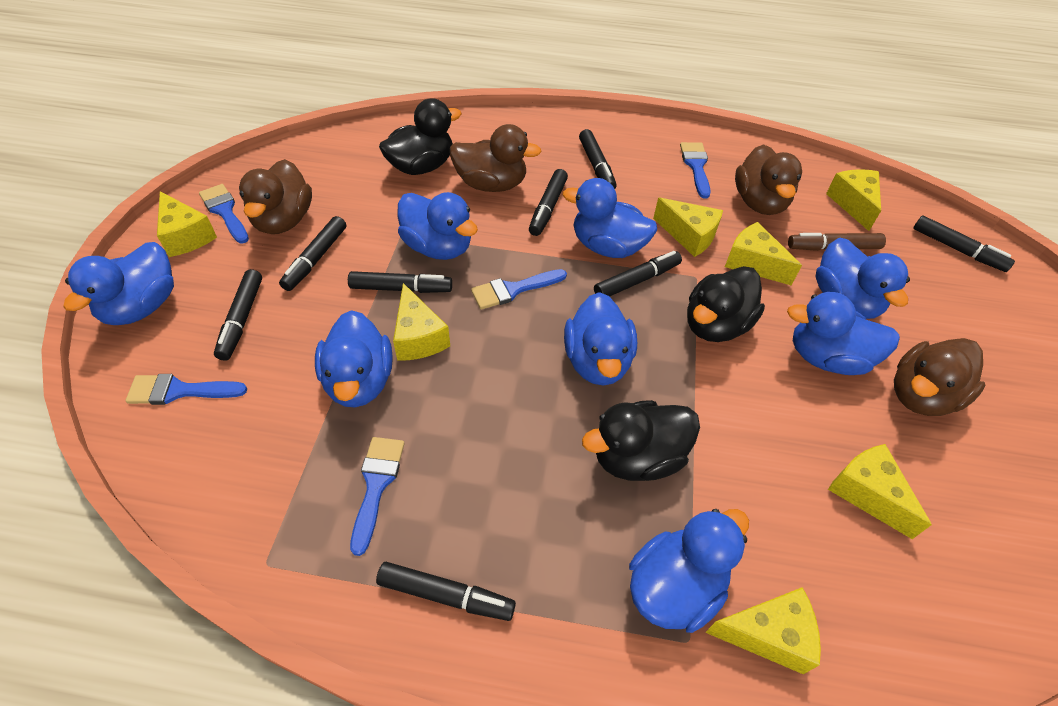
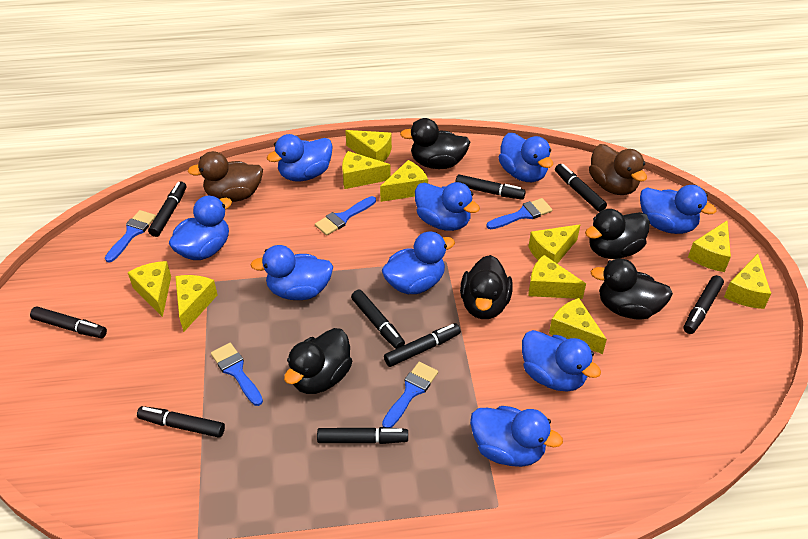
black duck: [379,98,462,175] [582,400,700,481] [687,266,765,342] = 3 -> [284,328,352,394] [400,118,470,169] [460,255,513,319] [585,209,650,259] [591,259,673,320] = 5
black marker: [214,269,262,361] [279,216,346,291] [348,271,452,293] [376,562,516,621] [529,169,568,236] [579,129,616,189] [594,251,682,297] [913,216,1015,272] = 8 -> [30,306,107,338] [137,406,225,438] [148,181,186,237] [317,427,408,444] [351,290,405,349] [384,323,461,367] [455,174,526,200] [555,164,607,212] [683,275,724,334] = 9
blue duck: [63,242,174,325] [315,310,393,407] [397,192,478,260] [562,178,657,258] [564,292,637,385] [629,509,749,633] [787,292,900,375] [816,238,910,319] = 8 -> [169,196,232,260] [250,245,333,300] [267,134,333,181] [382,232,455,294] [415,182,480,231] [470,406,563,467] [498,133,553,182] [522,330,601,392] [640,185,717,234] = 9
brown duck: [239,159,312,234] [450,124,542,192] [735,144,802,215] [894,338,985,416] = 4 -> [188,151,263,202] [589,144,647,195] = 2
brown marker: [788,233,886,251] = 1 -> none = 0
yellow cheese: [157,191,217,257] [393,283,450,361] [653,198,723,257] [705,587,821,674] [725,222,802,286] [826,169,881,231] [828,444,932,539] = 7 -> [128,261,171,317] [175,275,218,332] [342,151,391,189] [345,130,392,162] [380,160,428,202] [528,255,586,299] [529,224,580,264] [549,298,607,354] [688,221,731,272] [724,254,771,309] = 10

